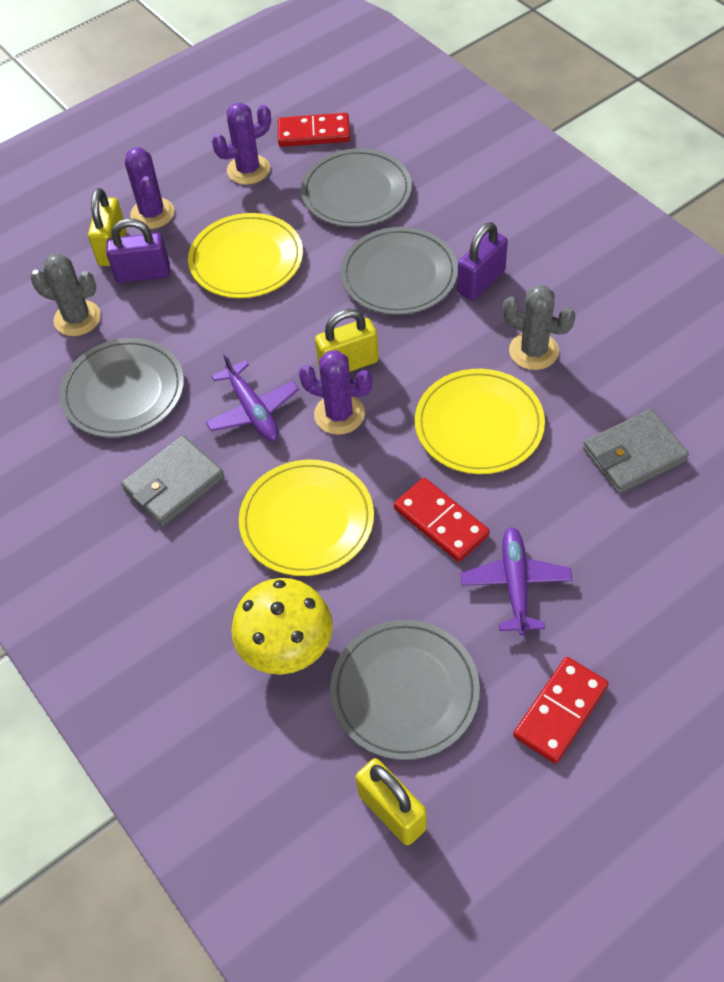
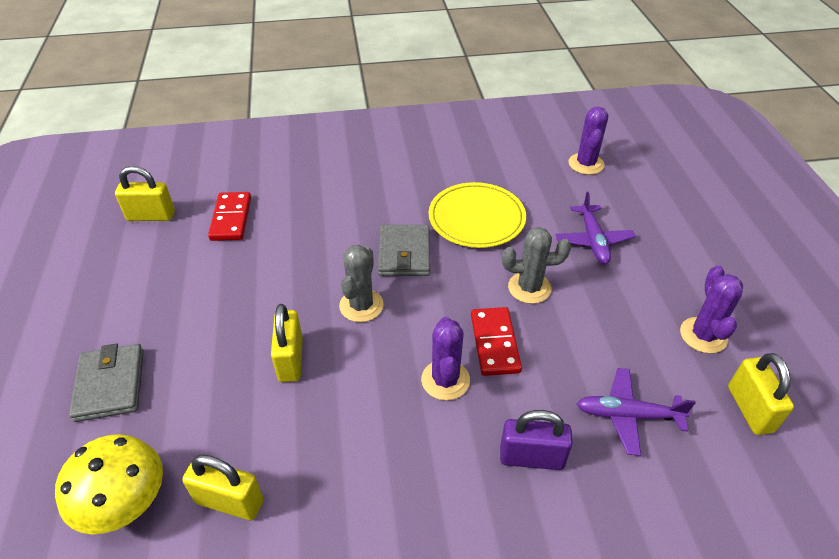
grey plate: [59,338,184,438] [301,148,412,227] [330,620,480,760] [340,227,458,315] = 4 -> none = 0
purple padlock: [106,219,170,283] [457,222,508,301] = 2 -> [500,410,573,470] = 1
red domino: [278,113,350,147] [394,478,490,562] [513,657,608,764] = 3 -> [208,192,251,241] [471,307,522,376] = 2
yellow padlock: [88,188,127,266] [315,309,379,372] [356,758,427,845] = 3 -> [115,166,175,221] [182,454,264,520] [271,304,303,382] [728,353,794,435] = 4
yellow plate: [188,213,303,298] [239,460,374,576] [415,369,545,474] = 3 -> [428,182,526,248] = 1

